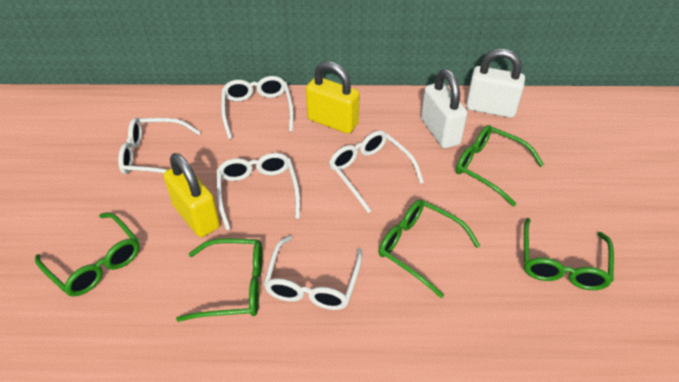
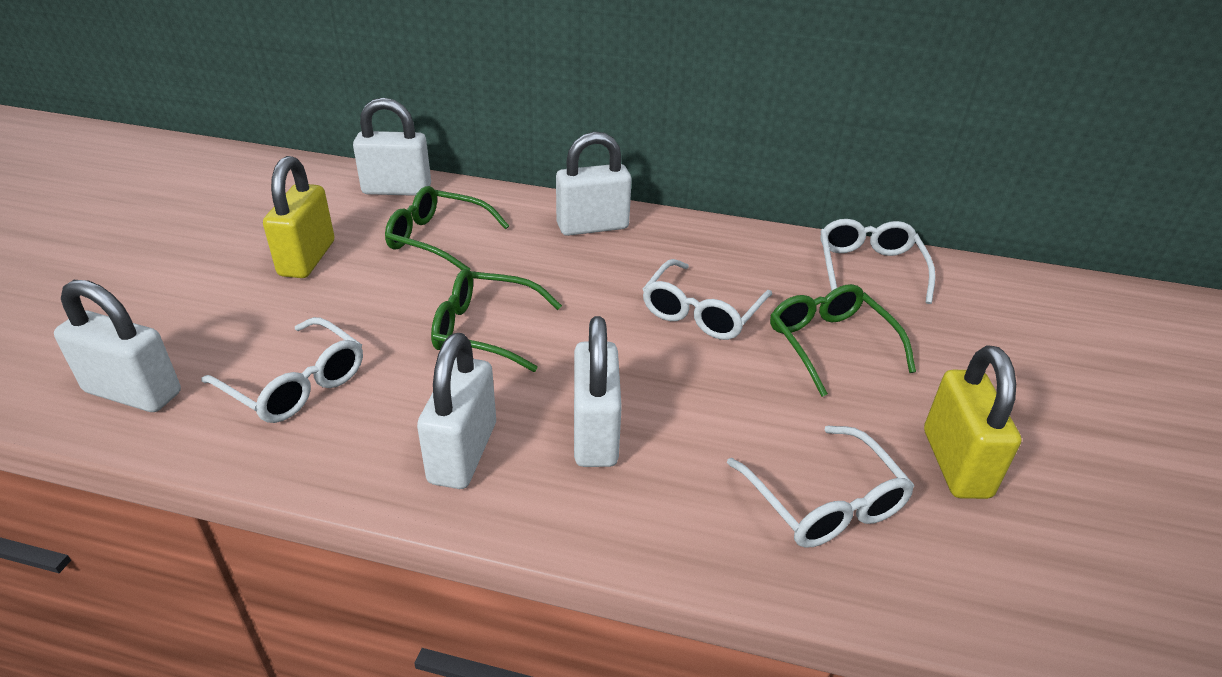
green glasses: [35,213,140,297] [176,238,263,322] [379,200,480,298] [456,125,544,206] [524,218,614,290] = 5 -> [385,186,509,270] [431,269,562,372] [770,284,916,397] = 3
white glasses: [118,118,201,174] [217,153,300,230] [221,76,294,139] [264,235,362,310] [329,130,424,213] = 5 -> [201,317,363,423] [643,259,772,340] [727,426,914,548] [820,219,936,304] = 4
white padlock: [421,69,467,148] [466,49,525,118] = 2 -> [54,280,181,412] [353,98,431,196] [417,333,496,489] [556,132,632,236] [574,316,622,467] = 5

